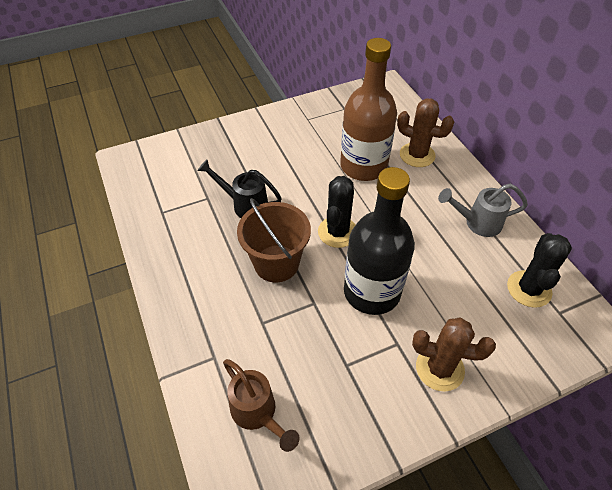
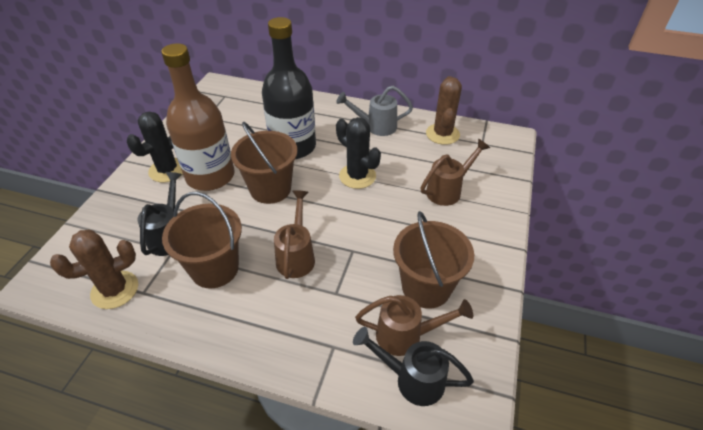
black watering can: [197,159,282,218] = 1 -> [137,172,182,256] [353,327,474,406] = 2
brown bucket: [237,198,311,282] = 1 -> [162,192,242,288] [231,122,298,204] [393,211,474,309] = 3
brown watering can: [223,359,300,452] = 1 -> [274,190,315,279] [355,295,473,356] [421,139,490,206] = 3

